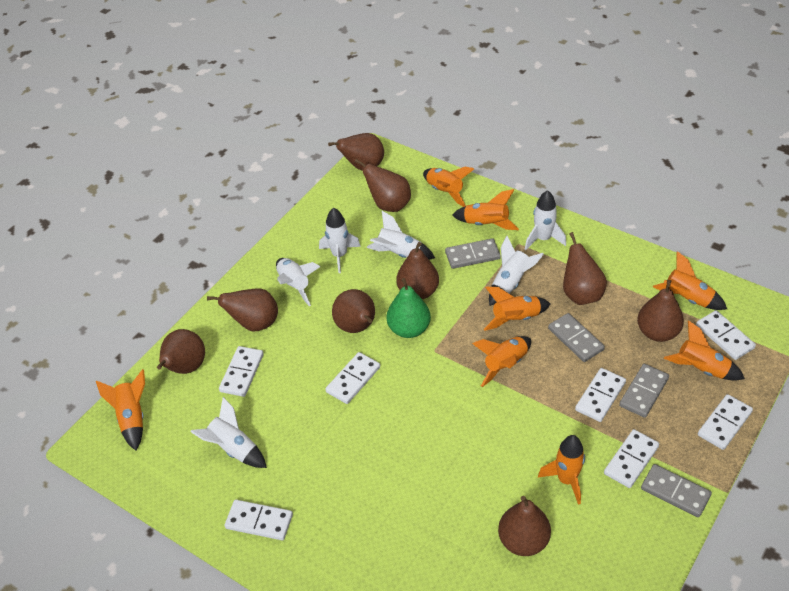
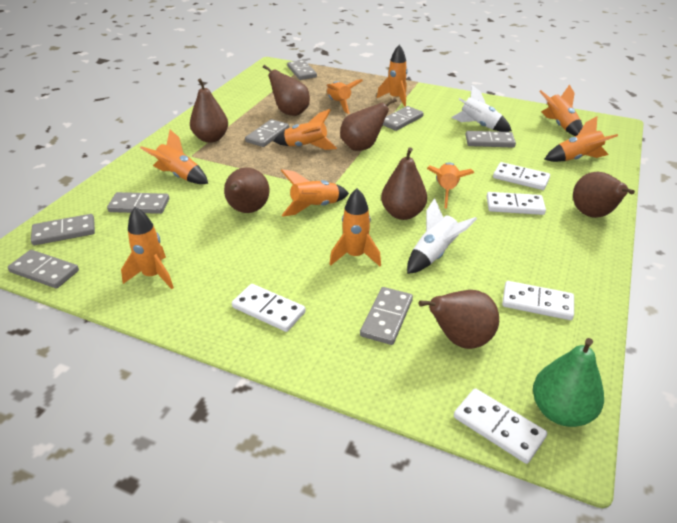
brown pear: [157,329,205,374] [207,289,278,331] [328,133,384,170] [332,289,375,333] [355,159,411,212] [396,242,439,299] [498,496,551,556] [563,232,607,305] [637,280,684,342] = 9 -> [190,79,228,143] [224,167,270,213] [263,65,310,116] [340,98,397,151] [381,147,427,220] [419,290,499,349] [573,172,635,218] = 7
grey domino: [445,238,501,269] [548,313,605,362] [619,364,669,418] [641,464,712,517] = 4 -> [8,250,79,289] [31,214,95,245] [107,192,169,214] [245,119,289,147] [287,60,317,80] [360,287,413,345] [383,106,424,131] [465,131,516,147] = 8
orange rocket: [96,369,145,451] [423,167,474,207] [452,189,519,230] [472,336,531,387] [484,287,550,331] [538,435,585,505] [653,251,727,310] [664,320,745,381] = 8 -> [121,207,174,289] [140,130,208,184] [274,109,337,150] [281,169,349,217] [327,79,363,114] [330,188,381,266] [377,44,408,107] [427,162,474,208] [539,84,583,136] [544,116,618,162] = 10
white domino: [219,346,264,397] [225,500,293,540] [325,352,380,404] [575,368,626,422] [604,429,659,488] [696,310,756,360] [698,394,753,450] = 7 -> [232,284,306,332] [454,388,547,464] [487,192,546,215] [493,162,550,190] [502,281,574,320] = 5
white rocket: [190,397,267,468] [276,258,320,306] [319,208,361,273] [367,211,435,260] [489,236,544,306] [525,190,566,250] = 6 -> [407,198,477,274] [451,85,512,132] = 2

